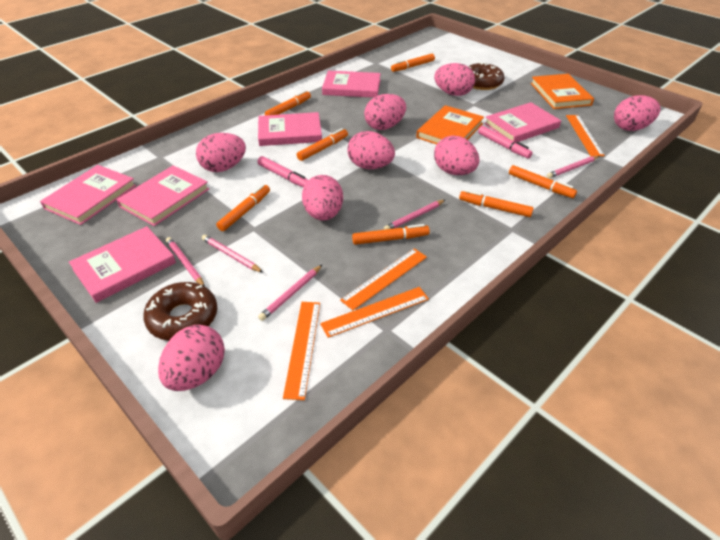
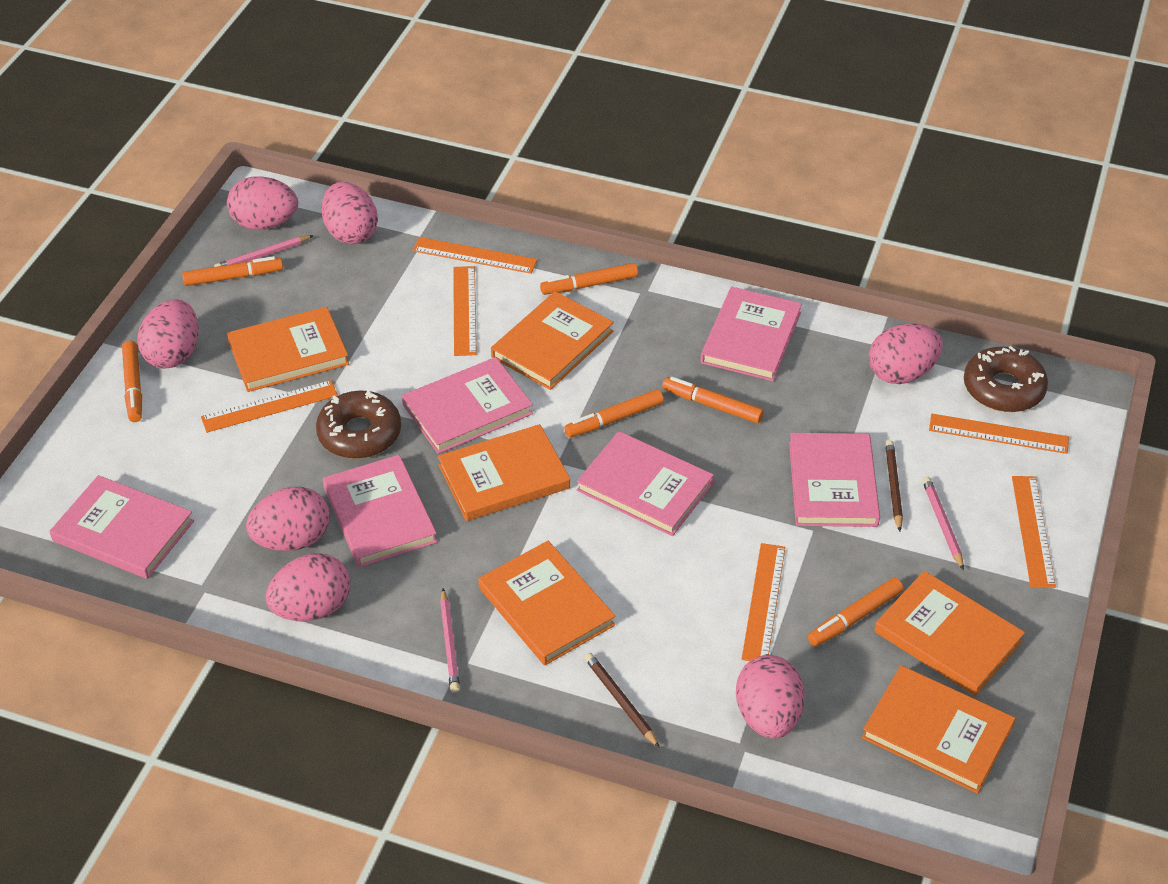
brown pencil: none = 0 -> [584,653,660,748] [885,440,903,531] = 2
orange book: [416,105,484,144] [531,74,594,109] = 2 -> [227,307,349,392] [438,424,570,521] [478,541,616,665] [491,291,614,390] [862,665,1015,794] [874,571,1025,696] = 6
orange marker: [216,184,270,231] [265,90,311,115] [297,128,348,161] [352,224,430,245] [391,54,435,72] [459,190,534,217] [509,165,577,198] = 7 -> [122,341,142,422] [182,256,283,286] [540,263,638,295] [564,389,664,437] [662,377,764,423] [808,578,904,646] = 6
orange ruler: [283,302,320,400] [320,287,429,338] [340,248,427,310] [566,115,605,156] = 4 -> [201,380,338,433] [413,237,537,274] [453,266,477,356] [742,543,785,661] [929,414,1069,454] [1012,476,1056,588] = 6
pink egg: [158,325,225,391] [196,133,246,172] [302,175,343,221] [348,131,395,169] [364,94,406,130] [434,63,475,96] [434,135,479,175] [614,95,661,131] = 8 -> [137,299,199,369] [227,176,298,230] [246,487,330,551] [265,553,350,621] [321,182,378,244] [736,655,805,739] [869,324,943,384] = 7
pink marker: [257,156,308,188] [478,126,533,159] = 2 -> none = 0
pink pencil: [166,237,205,286] [202,235,263,273] [258,265,322,321] [384,200,445,230] [547,156,599,178] = 5 -> [214,235,314,267] [440,588,460,693] [922,476,964,570] = 3

